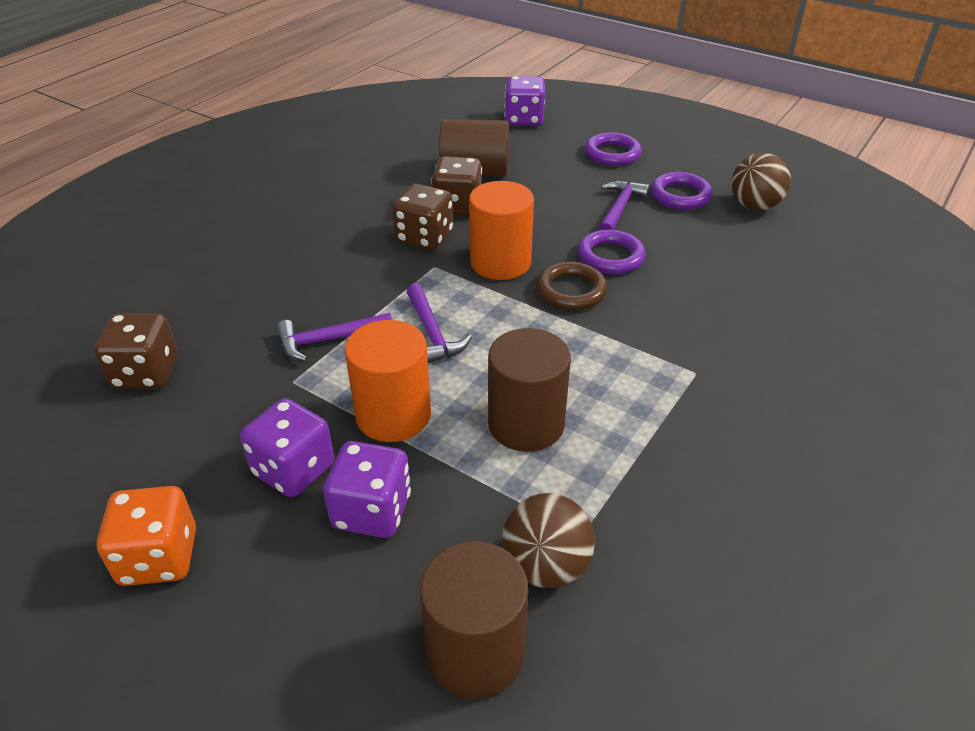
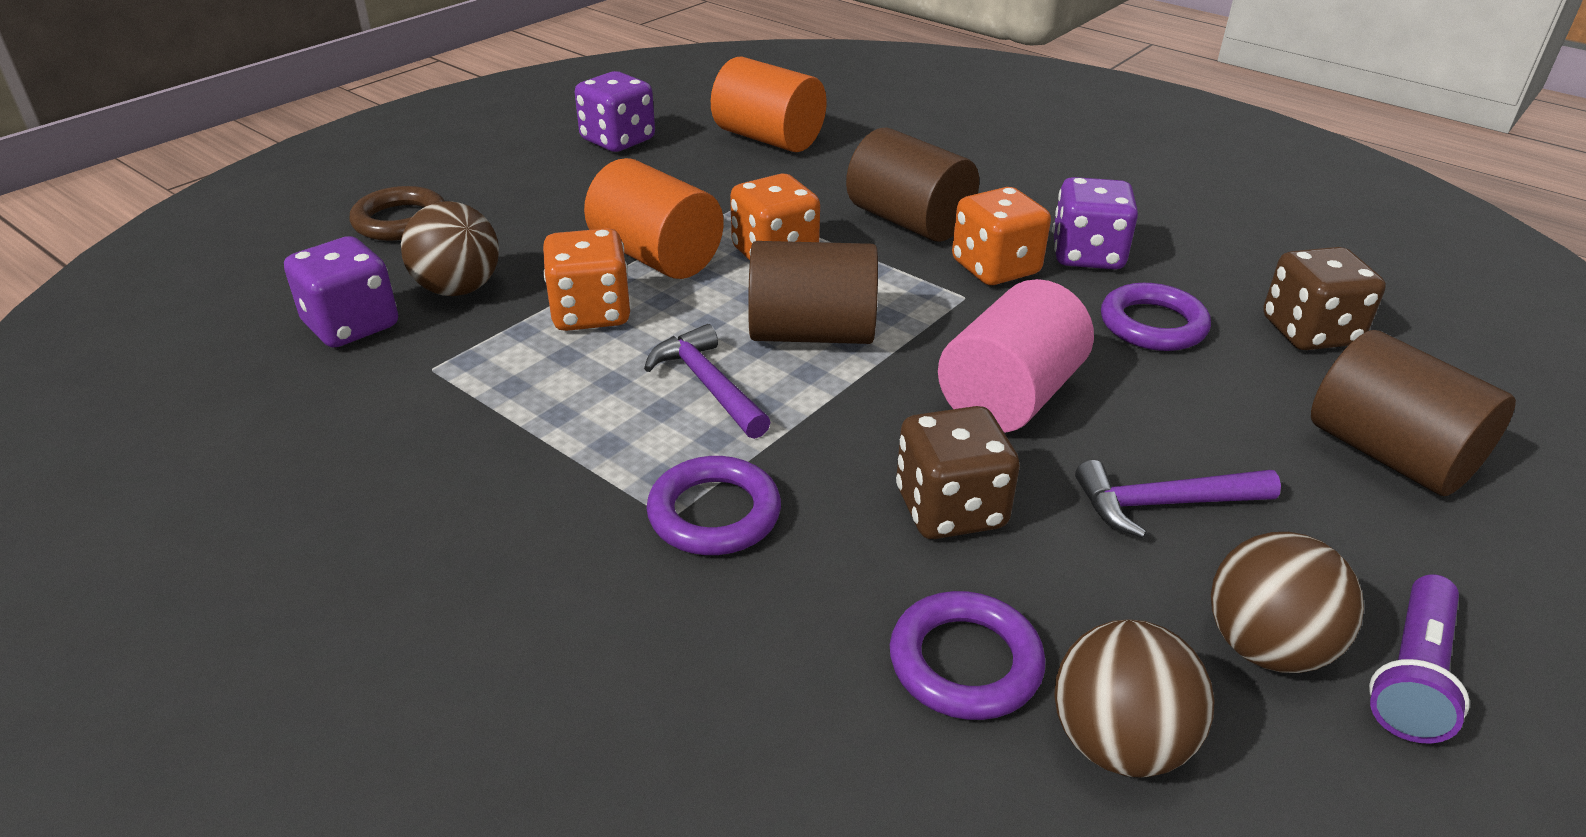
brown ball: [502,493,595,588] [731,153,791,211] = 2 -> [401,201,499,296] [1054,620,1215,777] [1211,532,1364,673] = 3
brown dice: [94,313,177,389] [392,184,453,250] [431,156,482,216] = 3 -> [896,406,1020,539] [1263,247,1386,350] = 2
orange dice: [97,486,196,586] = 1 -> [543,228,631,331] [730,174,820,260] [952,187,1051,285] = 3
pink cylinder: none = 0 -> [938,279,1094,433] = 1
purple flashlight: none = 0 -> [1369,574,1470,743] = 1
purple hammer: [277,313,392,361] [407,284,472,363] [598,181,650,230] = 3 -> [644,324,771,439] [1075,460,1281,538] = 2

